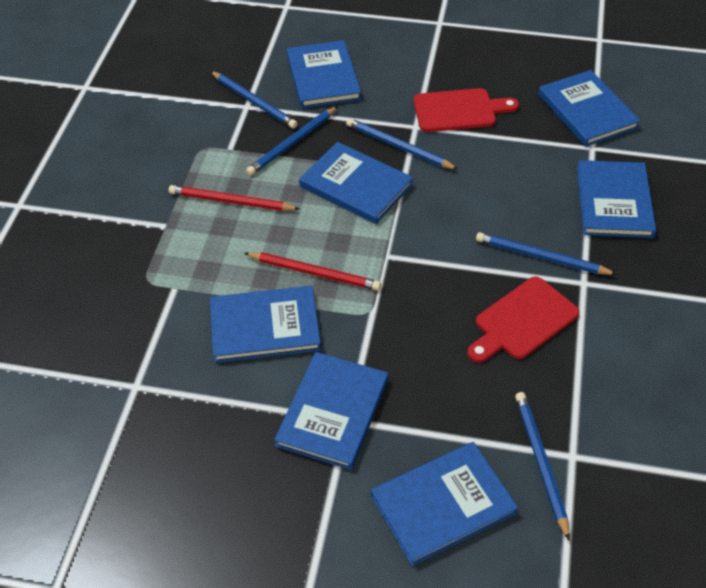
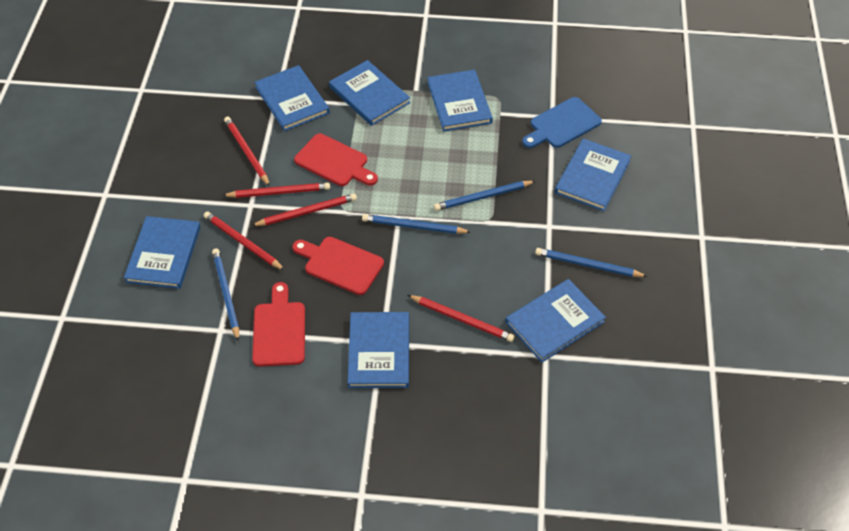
blue cutting board: none = 0 -> [522,97,602,148] = 1
blue pencil: [210,71,298,129] [246,106,338,176] [346,118,459,170] [476,232,617,275] [515,392,570,541] = 5 -> [212,248,239,342] [362,214,471,234] [434,181,535,211] [535,248,648,277] = 4
red cutting board: [413,88,519,132] [467,277,580,363] = 2 -> [252,282,305,367] [292,237,384,295] [294,133,378,186] = 3
red pencil: [169,185,300,211] [244,252,381,290] = 2 -> [204,211,285,270] [222,183,330,198] [224,117,270,186] [251,193,357,226] [408,295,515,342] = 5

